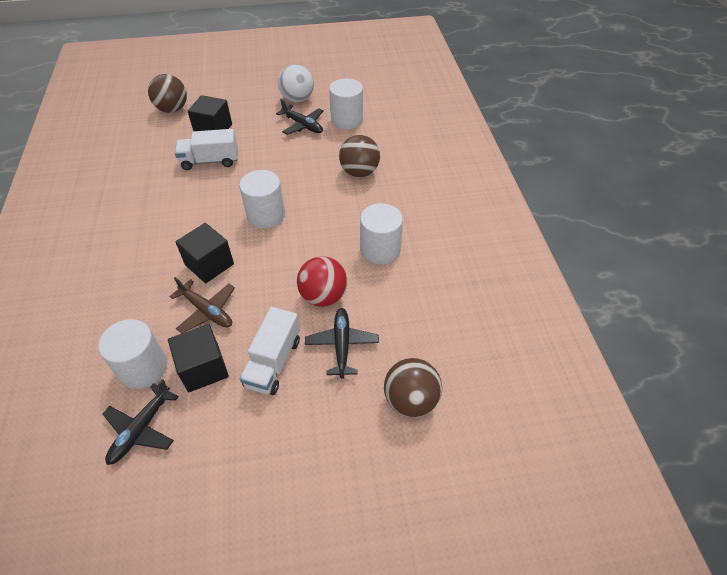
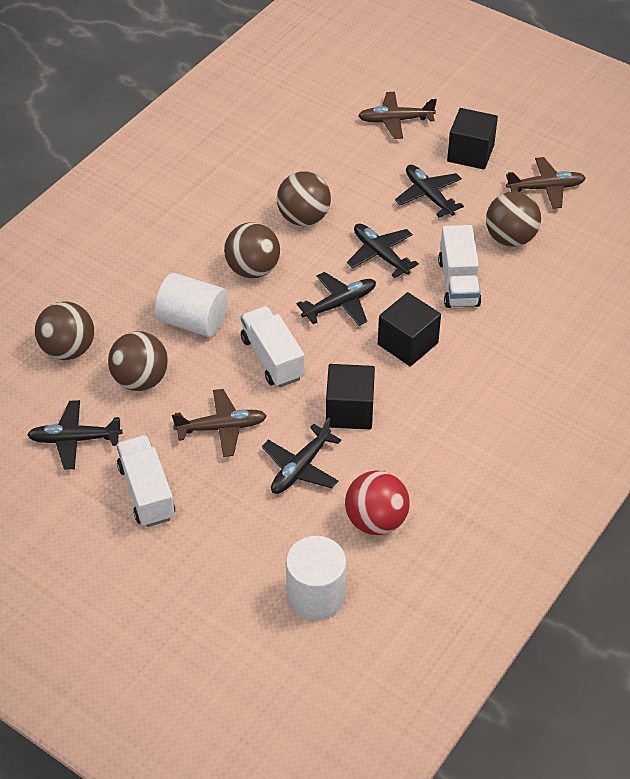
black plane: [103,379,179,465] [276,99,323,135] [305,308,379,379] = 3 -> [27,400,122,470] [262,418,341,494] [296,272,376,326] [347,224,419,278] [395,165,464,218] = 5
brown ball: [148,74,187,113] [339,135,380,177] [384,358,442,417] = 3 -> [35,301,94,360] [108,331,168,391] [224,222,280,278] [277,171,331,226] [486,191,541,247] = 5
brown plane: [169,277,235,333] = 1 -> [172,389,267,457] [358,92,437,139] [506,157,586,209] = 3
white ball: [278,64,314,102] = 1 -> none = 0
white cylinder: [98,319,167,389] [239,170,285,228] [329,78,363,129] [360,203,403,264] = 4 -> [155,273,228,337] [286,536,346,621] = 2
white truck: [175,129,238,170] [240,307,300,395] = 2 -> [117,435,175,527] [241,306,305,387] [438,225,481,308] = 3

